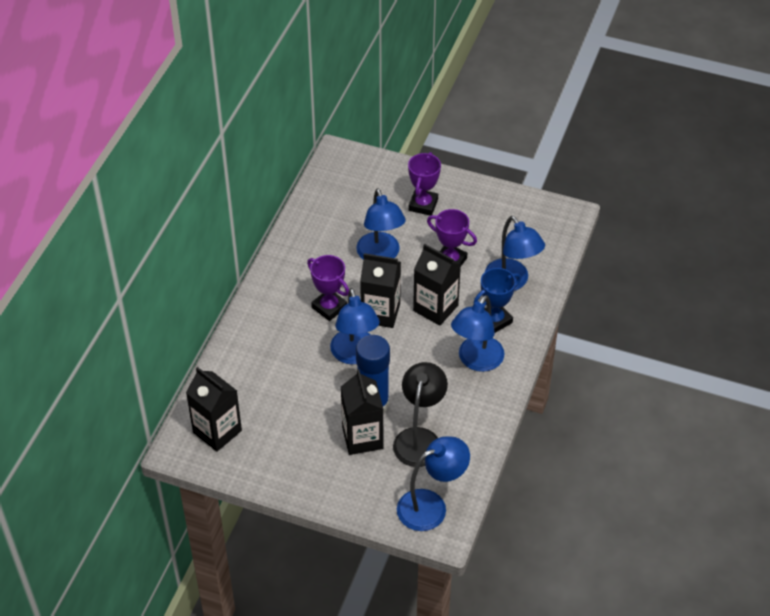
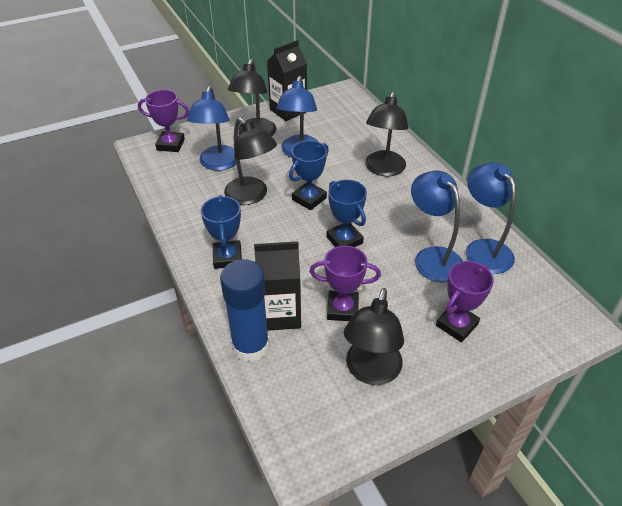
black carton: [186,367,242,452] [341,369,384,455] [360,253,401,328] [413,244,461,326] = 4 -> [254,241,301,331] [267,40,307,121] = 2
black lamp: [393,362,448,467] = 1 -> [224,117,277,205] [228,59,277,136] [344,288,404,385] [365,91,408,176] = 4
blue lamp: [330,288,380,364] [356,188,406,260] [397,436,470,531] [451,295,504,372] [485,216,545,291] = 5 -> [187,86,236,171] [276,76,319,158] [411,171,463,283] [466,162,516,274] = 4
blue trophy: [474,268,521,333] = 1 -> [201,195,242,269] [289,140,329,210] [326,180,367,247] = 3

